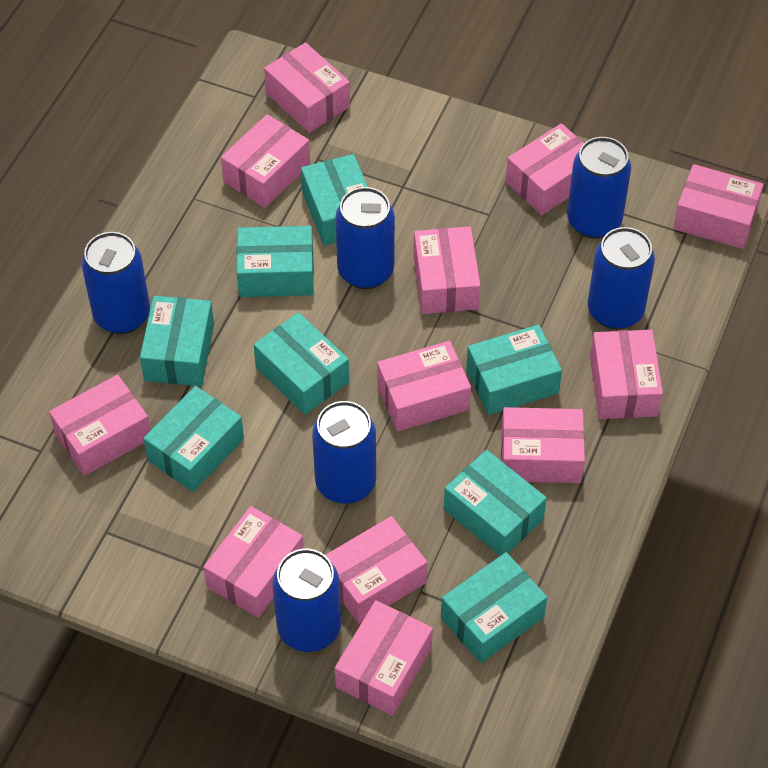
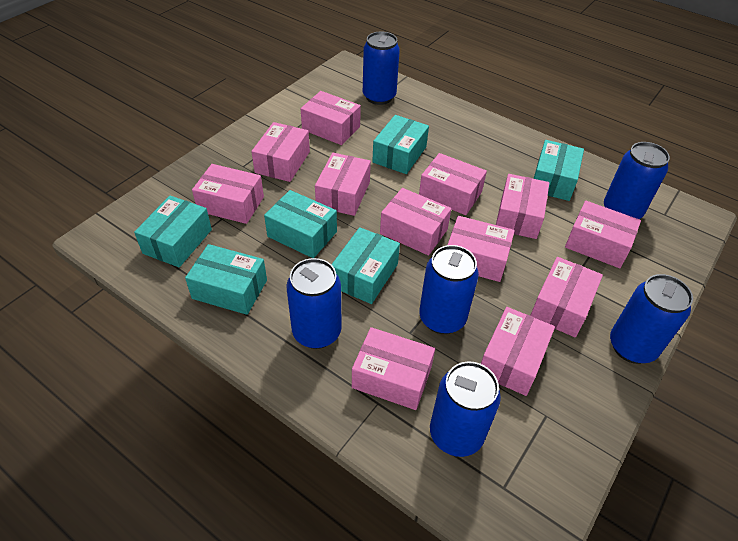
turquoise box: [140,296,214,386] [143,386,244,492] [236,226,314,297] [254,312,349,415] [301,154,368,246] [441,552,547,663] [444,450,547,556] [466,325,562,415] = 8 -> [134,196,212,267] [185,244,267,315] [264,190,337,258] [331,227,400,304] [372,115,429,174] [534,140,584,201] = 6

